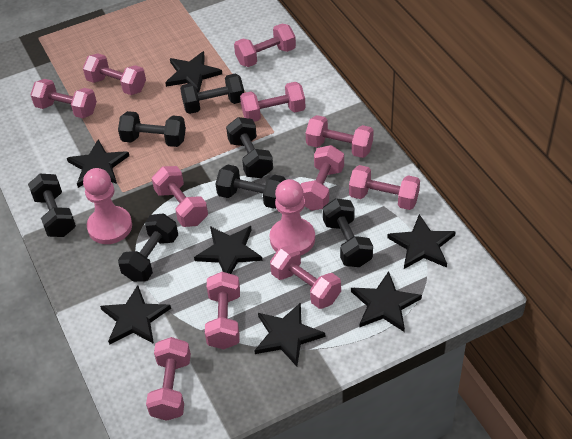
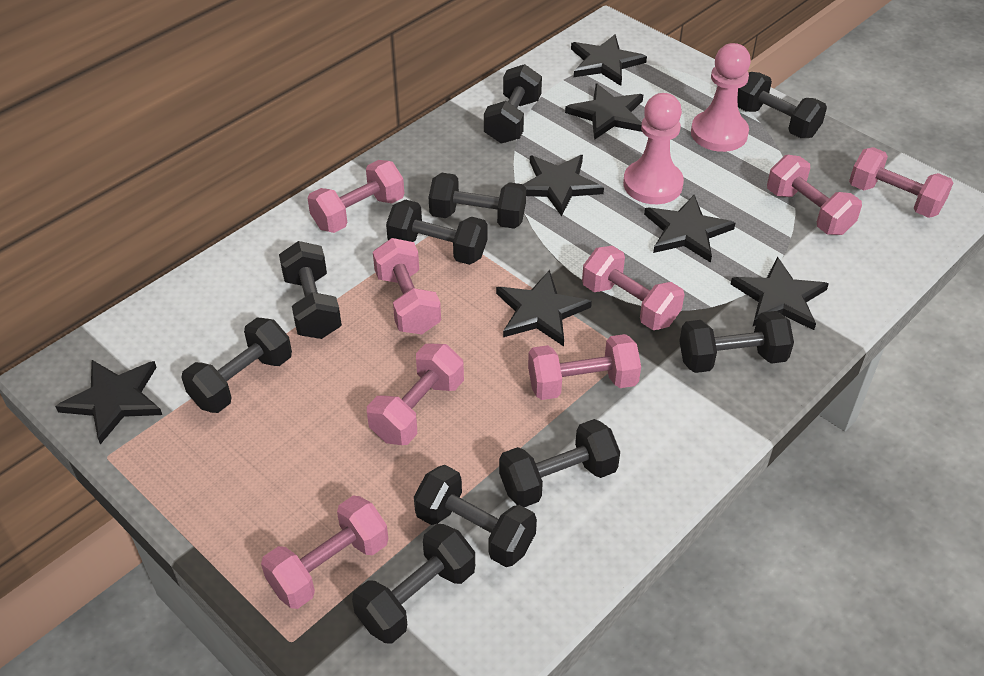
black dumbbell: [28,174,76,237] [118,111,186,147] [118,213,178,282] [180,73,244,114] [215,164,286,209] [226,117,273,178] [323,198,373,267] = 7 -> [181,318,292,413] [279,241,342,339] [352,524,475,644] [386,199,488,265] [414,465,537,567] [429,173,526,229] [484,64,542,144] [499,419,620,507] [679,311,794,373] [737,72,827,138] = 10
pink dumbbell: [30,79,97,118] [83,54,146,95] [146,337,191,421] [152,166,208,227] [205,272,240,349] [234,24,296,67] [240,82,306,122] [270,245,341,309] [300,145,344,211] [306,115,374,158] [349,165,420,210] = 11 -> [261,496,388,609] [308,160,404,233] [367,344,464,445] [373,238,441,335] [528,334,641,400] [582,246,685,330] [767,155,862,235] [849,147,953,218] = 8

